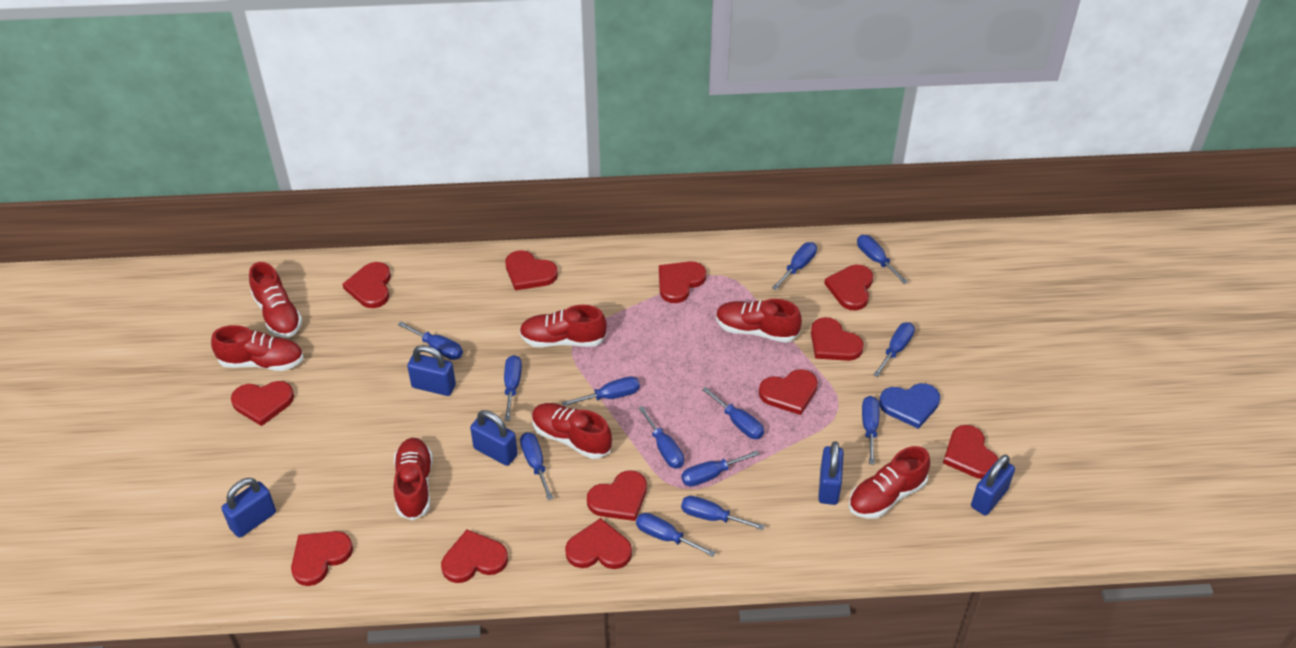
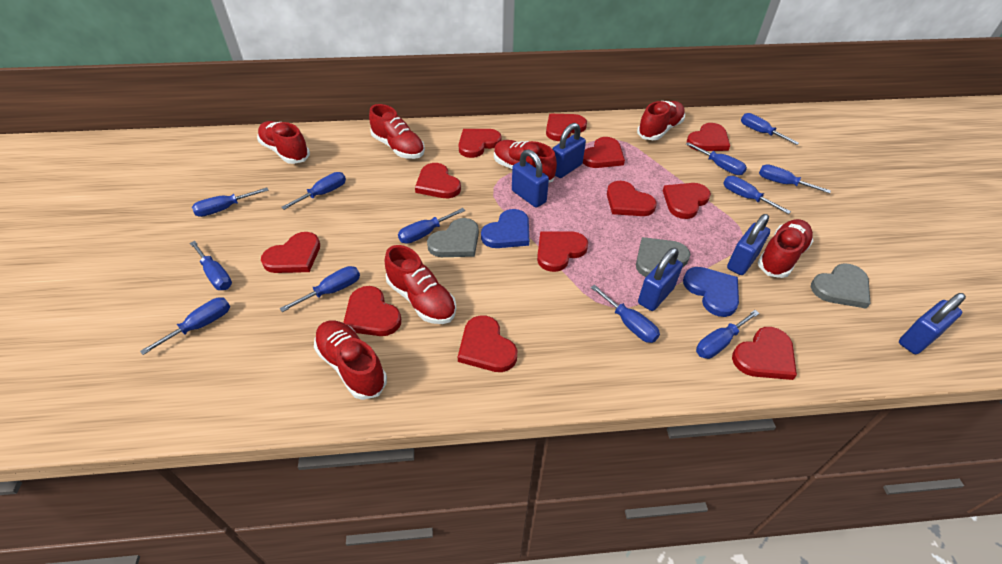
blue heart: [879,383,940,429] = 1 -> [481,209,529,248] [683,267,739,317] = 2
blue screwdriver: [398,322,463,360] [504,355,522,421] [520,432,553,500] [562,376,640,406] [636,513,716,557] [638,406,684,469] [681,450,760,487] [681,496,765,530] [702,387,764,439] [772,242,817,290] [857,235,908,284] [862,396,879,465] [873,322,915,377] = 13 -> [140,297,230,355] [190,241,232,290] [192,188,269,217] [280,266,360,312] [281,172,346,210] [398,208,465,244] [591,285,660,343] [686,142,747,175] [696,310,760,359] [723,176,791,214] [741,113,799,145] [759,164,831,193] = 12
grey heart: none = 0 -> [427,218,479,257] [636,237,690,277] [811,263,871,309] = 3

